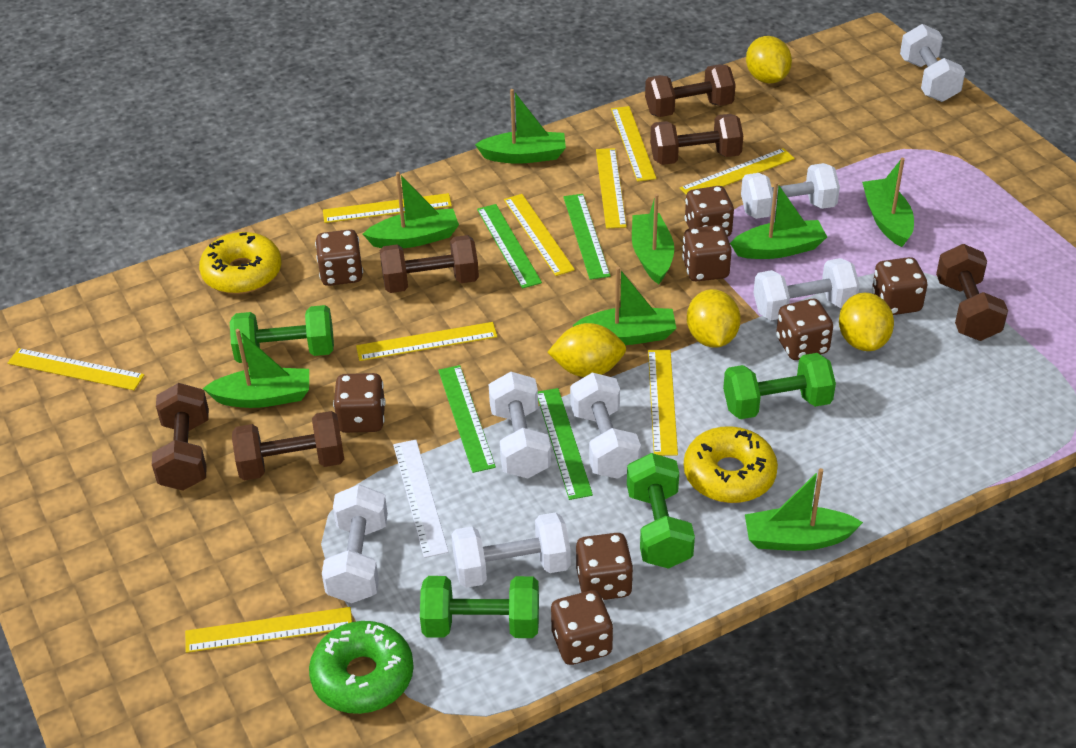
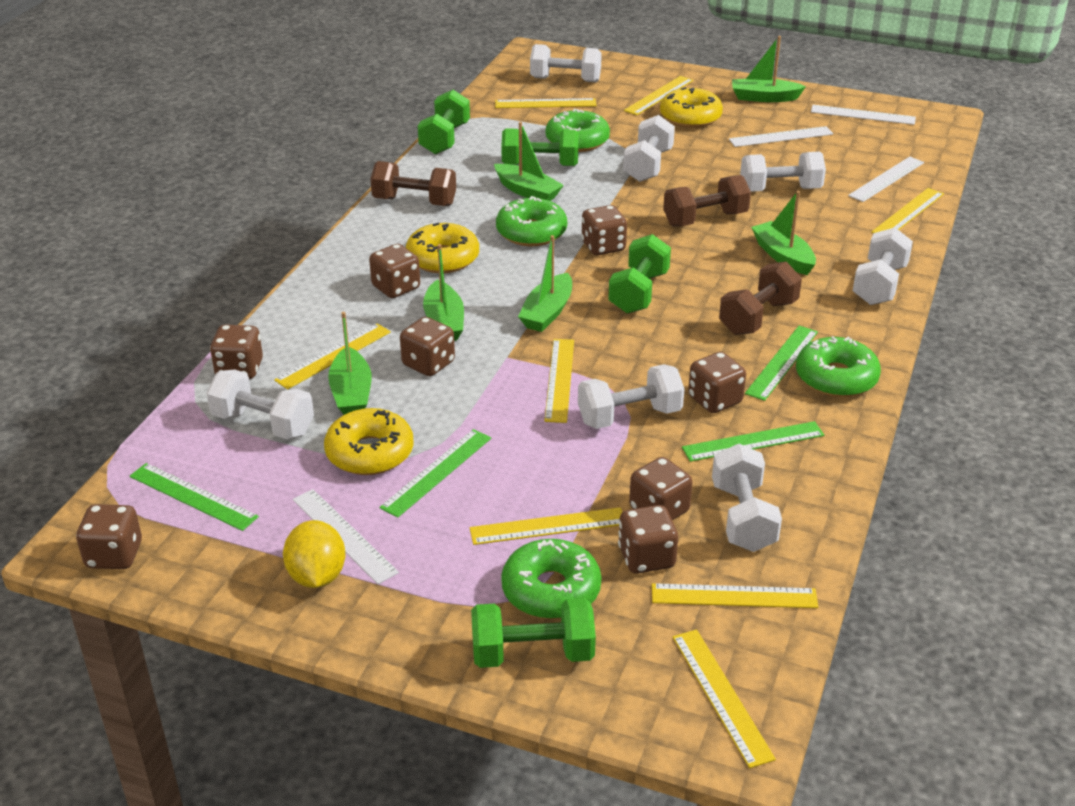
brown dumbbell: [152,383,209,490] [232,411,344,481] [380,235,479,293] [645,64,736,117] [650,114,743,165] [936,244,1008,341] = 6 -> [371,161,456,206] [663,175,751,227] [719,261,802,335] = 3
green boat: [203,329,309,408] [363,172,459,248] [475,89,566,164] [572,267,677,345] [632,194,674,284] [730,182,827,259] [745,468,863,551] [862,158,914,247] = 8 -> [328,312,372,415] [423,244,464,341] [494,122,564,201] [518,235,572,332] [732,36,806,102] [751,191,816,275] = 6
green donut: [309,621,414,714] = 1 -> [496,196,567,246] [501,539,602,619] [546,109,610,152] [796,336,881,397] = 4
white ruler: [393,440,449,558] = 1 -> [293,489,399,584] [729,126,833,147] [811,105,916,125] [848,157,924,202] = 4
yellow donut: [199,232,281,294] [684,426,778,503] = 2 -> [324,408,414,475] [406,223,479,273] [660,87,723,128] = 3
yellow lemon: [547,323,626,377] [687,289,741,348] [746,36,792,84] [839,293,894,351] = 4 -> [283,520,345,588] = 1
yellow ruler: [8,348,144,390] [185,607,352,653] [323,193,452,223] [356,322,497,361] [504,194,575,276] [596,148,627,229] [611,106,657,182] [648,350,678,456] [680,148,795,195] = 9 -> [274,323,391,389] [470,507,622,545] [495,98,597,108] [544,339,574,423] [624,76,693,115] [652,583,818,608] [673,630,776,768] [871,188,944,234] = 8

